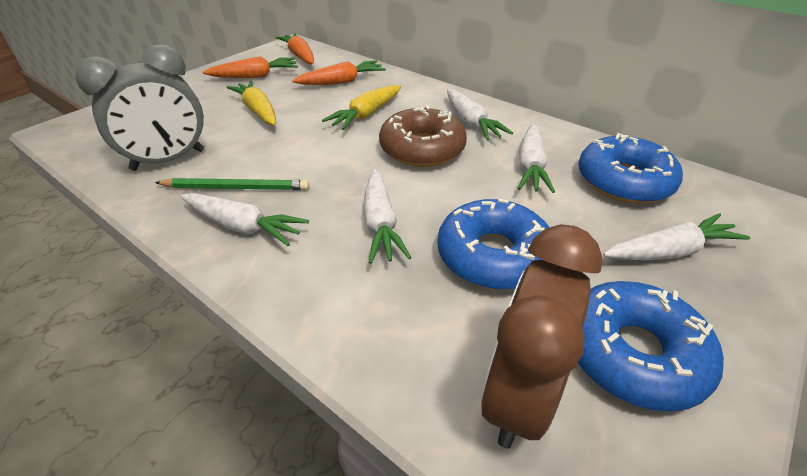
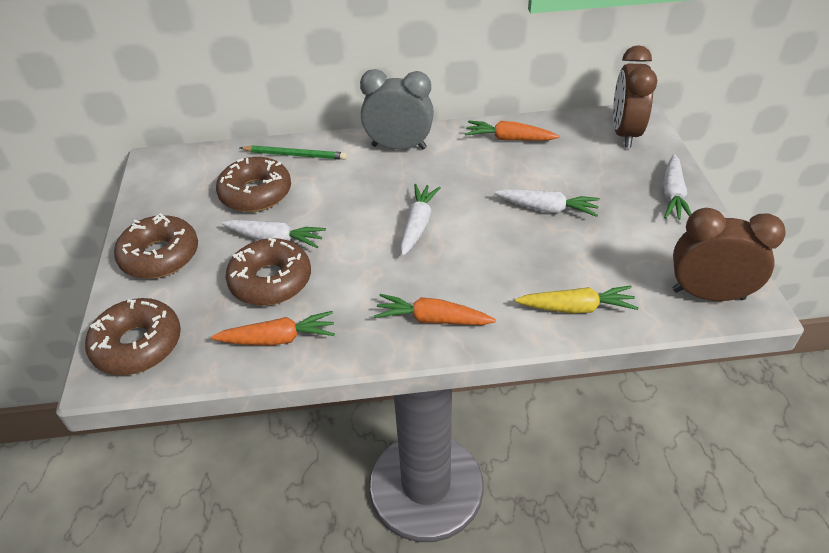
blue donut: [437,199,549,290] [578,133,683,203] [578,281,724,412] = 3 -> none = 0
brown clock: [481,224,602,448] = 1 -> [613,45,657,148] [673,208,786,301] = 2
brown donut: [379,105,467,167] = 1 -> [85,298,181,375] [114,213,198,279] [216,157,291,212] [225,238,311,306] = 4
white carrot: [181,193,309,246] [363,169,412,264] [447,89,513,140] [518,124,555,193] [603,213,751,260] = 5 -> [222,220,326,248] [400,184,441,256] [494,189,600,217] [663,154,692,220] = 4
yellow carrot: [226,81,276,126] [322,85,401,130] = 2 -> [515,286,638,313] = 1

